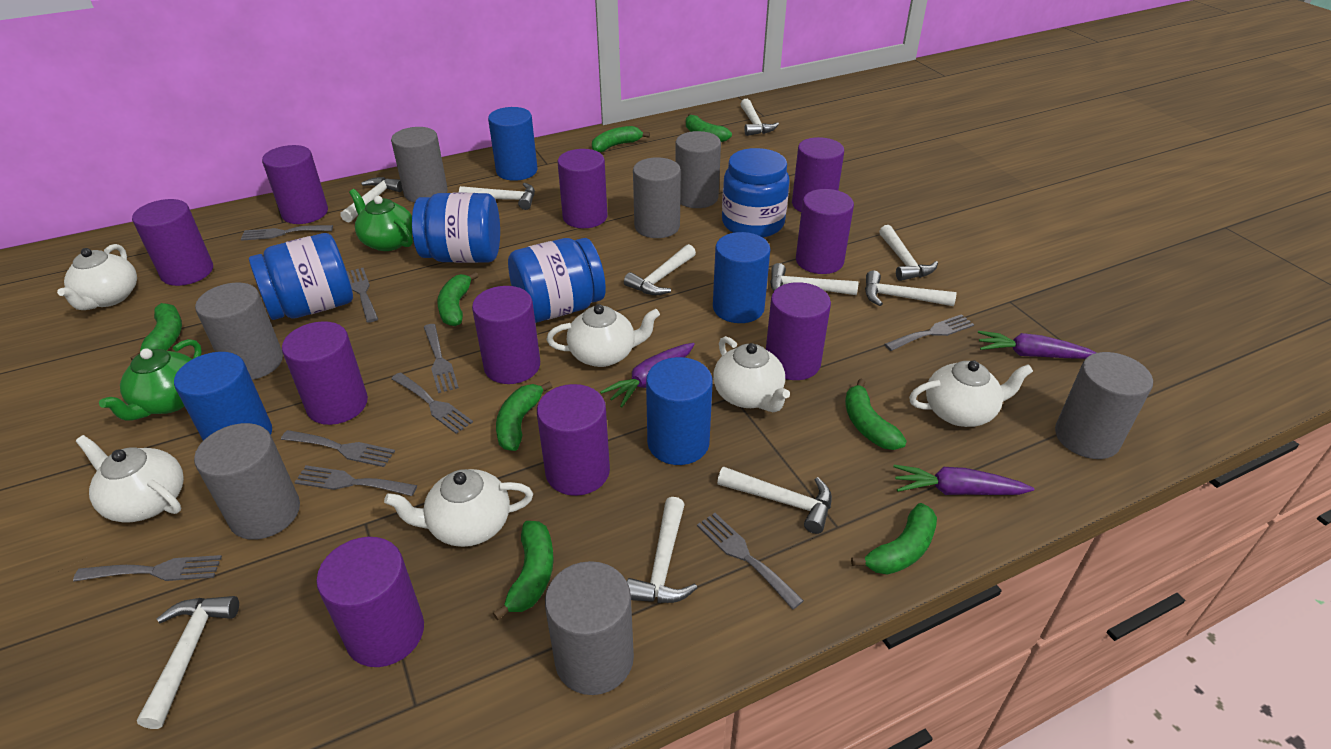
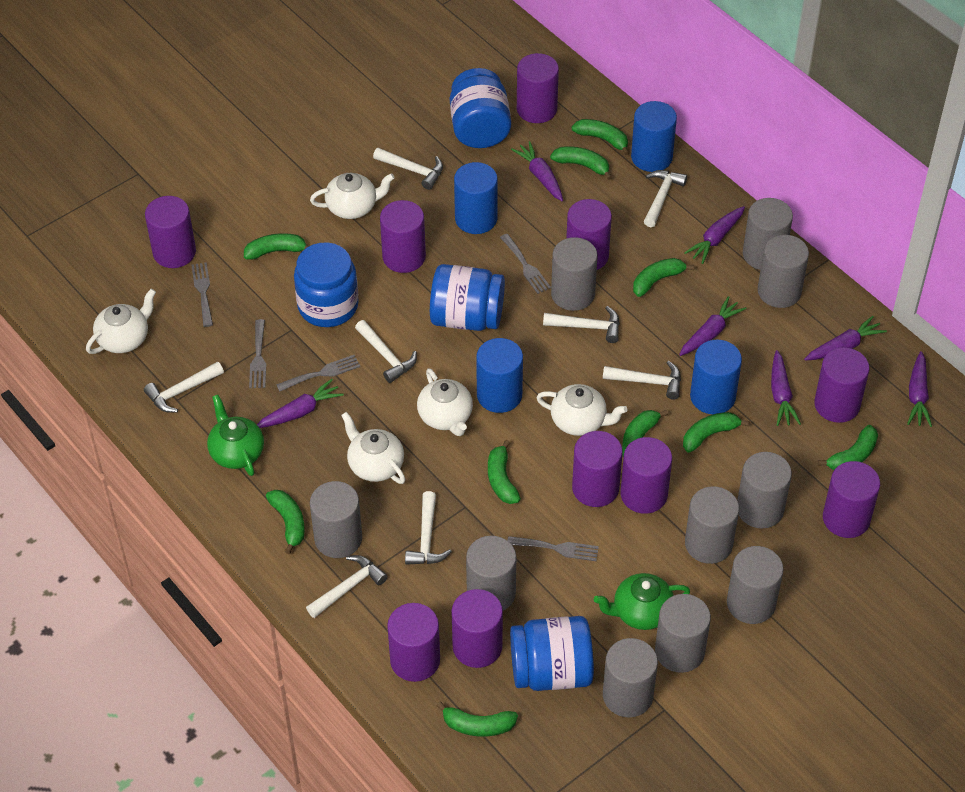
green banana: [131,303,182,360] [437,272,478,326] [493,521,554,621] [496,381,552,451] [592,126,650,152] [686,113,732,142] [845,378,907,450] [851,503,937,575] = 8 -> [244,233,309,260] [266,490,305,554] [436,702,518,737] [488,440,521,504] [550,146,612,180] [572,119,629,155] [622,410,668,458] [633,258,694,297] [683,412,750,453] [818,425,878,470] = 10
grey cylinder: [194,423,300,540] [195,283,283,380] [391,127,448,203] [545,561,634,695] [633,157,681,238] [675,131,721,208] [1055,352,1153,459] = 7 -> [310,481,362,558] [466,536,516,611] [551,237,598,311] [603,638,658,717] [655,594,711,673] [685,486,739,564] [727,546,784,624] [737,452,792,528] [743,198,793,270] [758,235,809,308] = 10
grey fork: [73,555,222,582] [241,225,333,241] [281,430,395,467] [294,465,417,496] [347,268,378,323] [391,372,473,434] [424,324,459,393] [697,513,804,609] [884,314,974,351] = 9 -> [191,262,213,327] [249,319,266,388] [276,355,360,391] [500,234,551,294] [507,536,599,561] = 5
purple carrot: [600,343,695,407] [893,465,1035,495] [978,331,1096,359] = 3 -> [257,379,344,428] [511,141,563,201] [679,296,747,356] [684,206,745,264] [771,350,801,426] [804,316,887,361] [907,351,932,427] = 7
white hammer: [137,596,239,729] [340,177,403,223] [459,183,535,210] [624,244,696,295] [627,497,697,603] [717,467,832,534] [741,99,779,136] [770,263,858,295] [865,271,956,306] [879,225,938,281] = 10 -> [144,361,224,413] [306,555,388,618] [355,320,417,383] [373,148,443,190] [405,491,452,565] [543,306,620,343] [603,361,681,400] [644,170,687,227] = 8
white teapot: [57,244,137,310] [76,435,184,523] [384,469,533,547] [547,304,660,367] [713,336,790,412] [909,360,1033,427] = 6 -> [86,289,156,354] [310,173,395,219] [341,412,405,484] [417,368,473,436] [536,384,627,436] = 5

